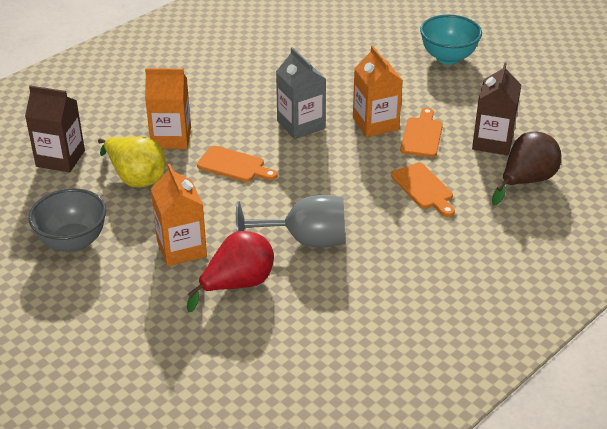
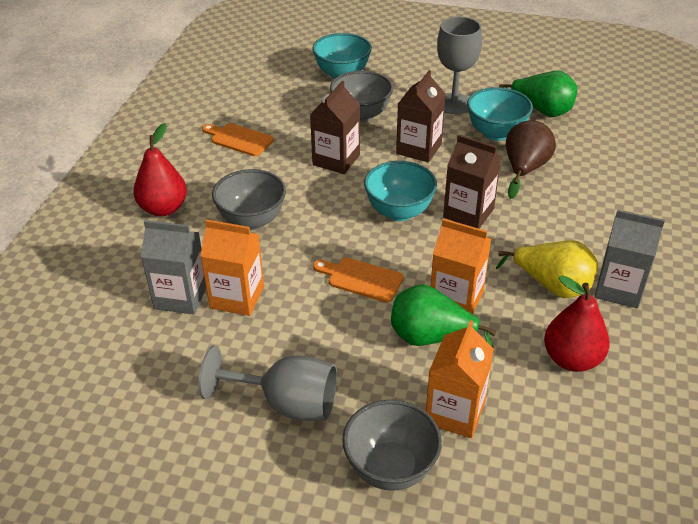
brown carton: [25,85,85,172] [472,63,521,155] = 2 -> [310,81,360,174] [396,70,446,162] [443,135,502,229] = 3
green pear: none = 0 -> [391,284,496,352] [499,71,577,117] = 2
grey bowl: [28,188,106,253] = 1 -> [212,169,286,230] [330,71,393,122] [342,400,442,491] = 3
grey carton: [276,47,326,139] = 1 -> [141,220,206,314] [595,209,665,308] = 2
grey goblet: [236,195,345,248] = 1 -> [198,346,337,421] [437,16,482,114] = 2
orange cutting board: [197,146,278,182] [391,163,455,217] [400,108,443,157] = 3 -> [202,123,274,156] [313,257,403,303] = 2
red pear: [187,231,274,312] = 1 -> [133,123,187,216] [544,275,610,372] = 2
turquoise bowl: [420,15,482,65] = 1 -> [312,33,372,79] [364,161,437,221] [467,87,533,141] = 3

